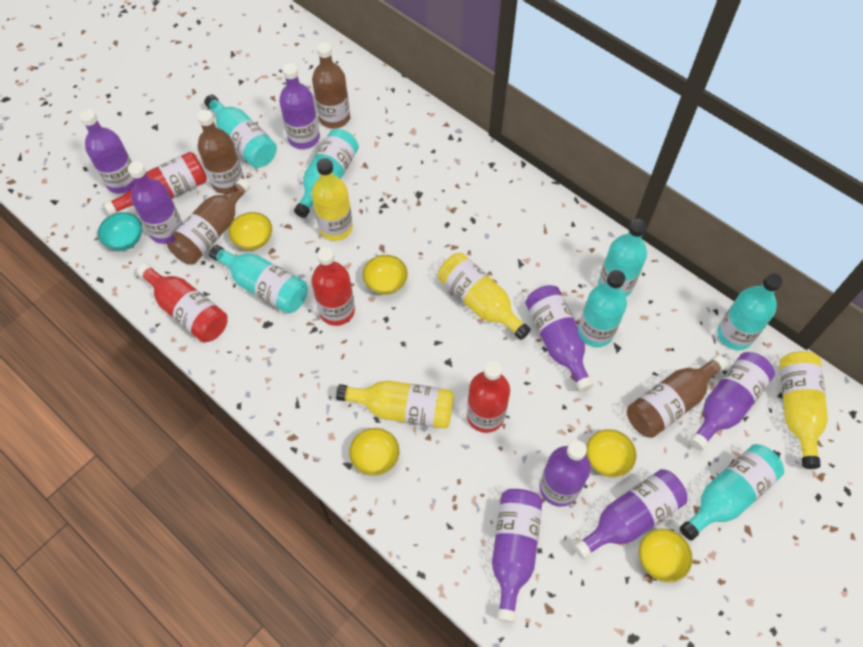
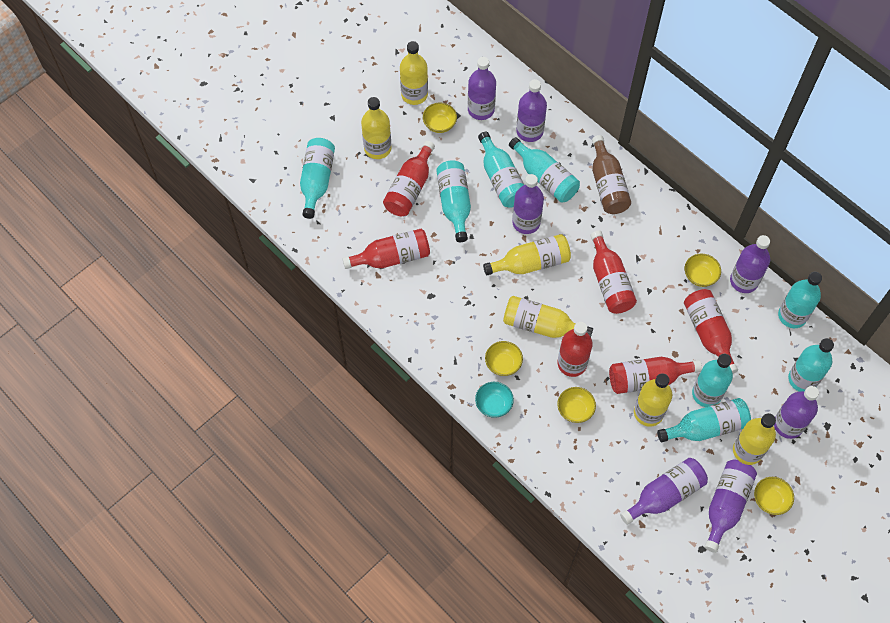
brown bottle: [167,178,250,265] [197,110,244,194] [312,42,350,129] [627,355,728,438] = 4 -> [592,135,631,214] = 1
purple bottle: [80,109,134,194] [128,161,182,244] [279,63,320,149] [492,489,543,623] [525,285,594,392] [540,440,591,507] [573,469,687,559] [689,352,775,451] = 8 -> [468,57,496,120] [512,174,544,234] [516,79,547,142] [620,458,708,525] [704,460,757,553] [730,235,770,293] [774,386,819,439] = 7
red bottle: [104,152,207,215] [137,263,228,342] [311,247,355,326] [467,361,510,433] = 4 -> [342,229,430,269] [383,141,435,216] [558,322,593,377] [590,231,637,314] [609,357,702,394] [684,289,738,374] = 6
turquoise bottle: [204,95,277,168] [209,245,308,314] [294,129,359,218] [578,270,627,347] [598,219,647,297] [680,444,784,541] [717,273,783,350] = 7 -> [300,138,335,219] [436,160,471,242] [478,132,524,208] [509,137,580,203] [657,398,751,442] [692,354,733,407] [778,272,822,328] [788,338,834,392] = 8
yellow bottle: [312,158,353,241] [336,380,454,429] [438,253,531,340] [780,351,828,469] = 4 -> [361,97,391,159] [400,41,428,105] [483,234,571,275] [503,296,593,338] [634,373,672,427] [733,413,776,465] = 6

